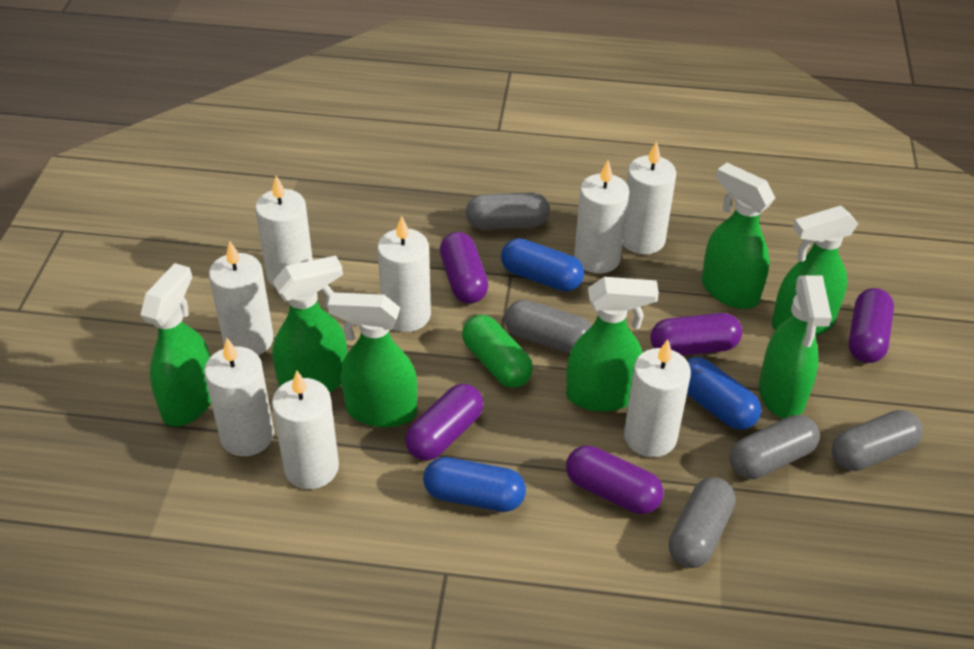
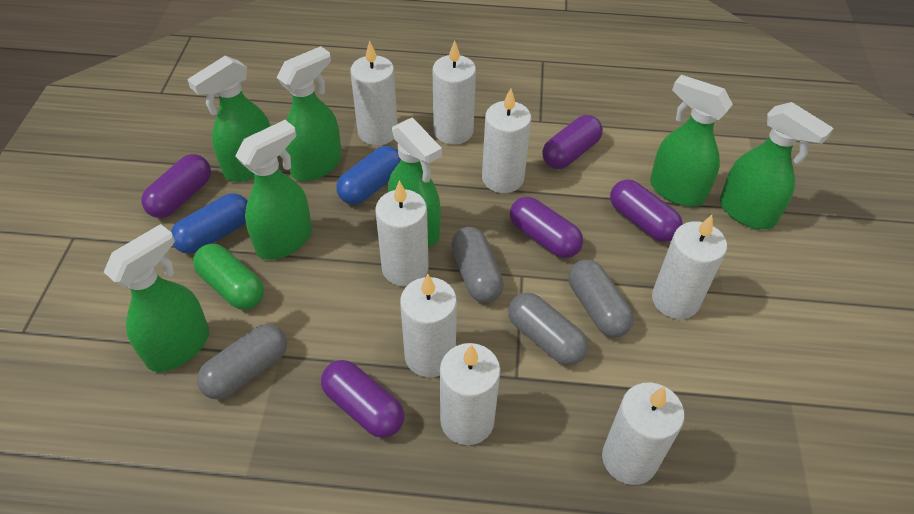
blue capsule: [423,457,526,512] [501,238,584,291] [687,357,761,430] = 3 -> [171,193,248,254] [336,146,401,205] = 2
grey capsule: [466,192,550,230] [505,300,591,353] [669,477,735,568] [730,415,820,479] [832,410,923,471] = 5 -> [197,324,287,400] [451,227,504,303] [508,292,589,366] [568,260,634,337] = 4

